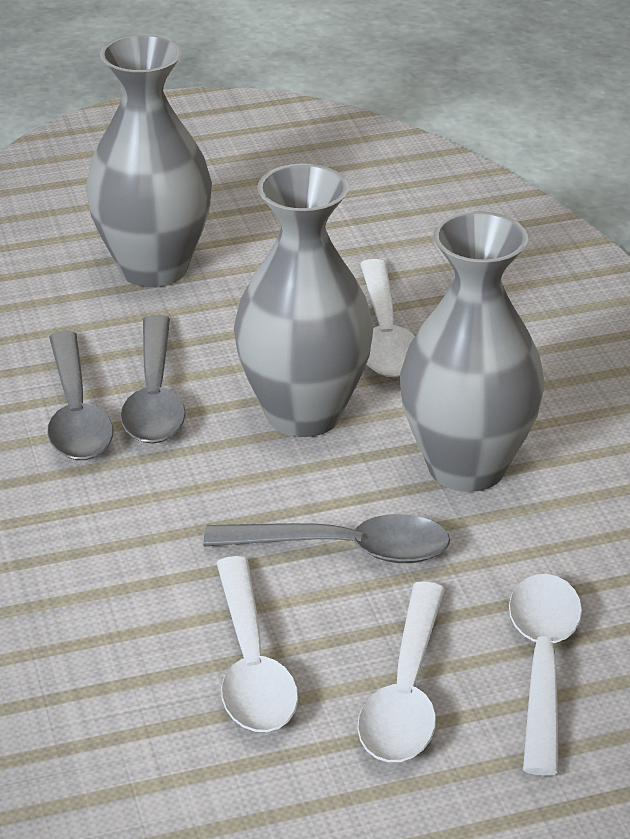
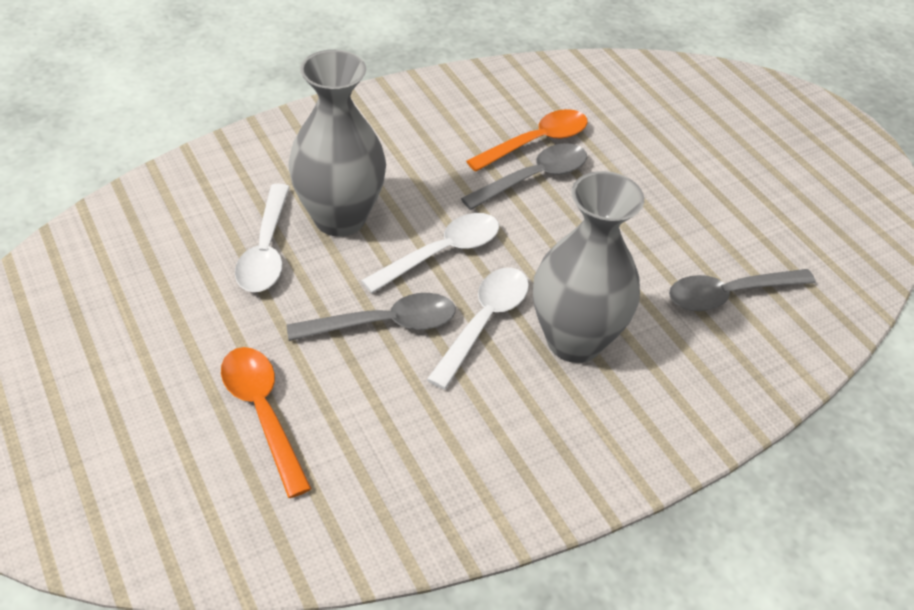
grey vase: [86,34,212,287] [234,164,373,437] [400,211,545,492] = 3 -> [289,50,386,237] [533,171,644,363] = 2
orange spoon: none = 0 -> [221,347,312,498] [466,109,588,172] = 2
white spoon: [217,556,298,732] [357,581,445,762] [360,259,415,377] [509,574,582,776] = 4 -> [235,184,290,292] [361,213,499,293] [427,268,529,389] = 3

